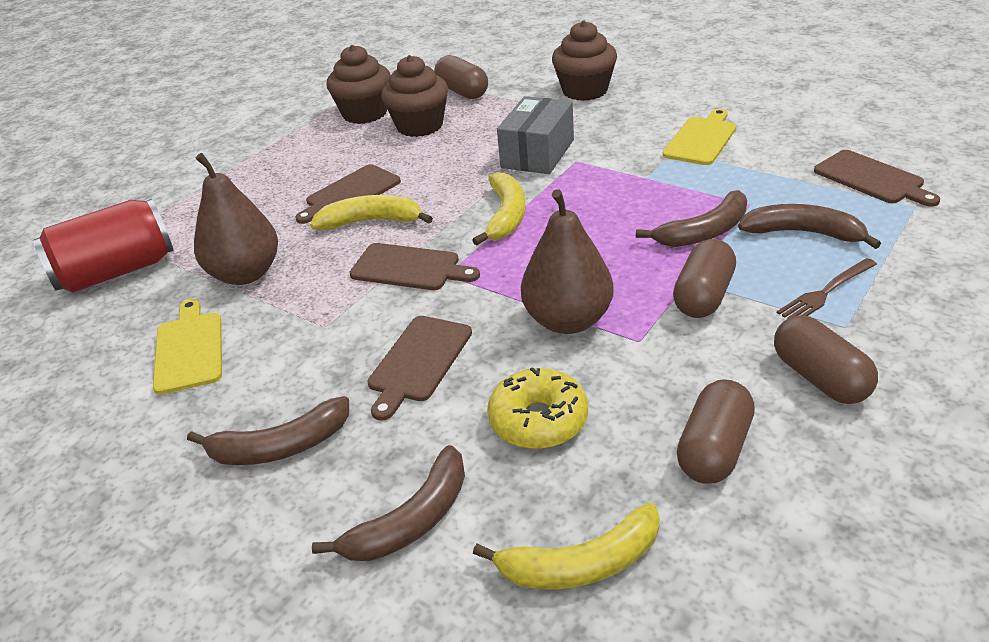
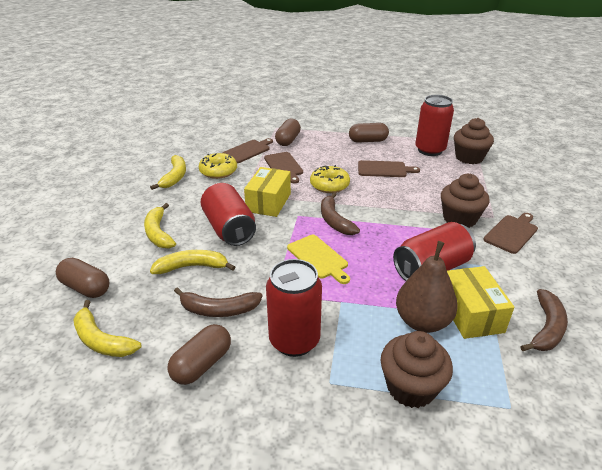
brown banana: [187,396,349,465] [312,445,465,561] [636,190,747,247] [738,204,881,249] = 4 -> [174,287,262,317] [321,192,360,235] [520,289,568,351] = 3
brown fork: [777,258,877,319] = 1 -> none = 0
brown pear: [194,153,278,285] [521,189,614,334] = 2 -> [396,241,458,333] = 1
grey box: [497,96,574,174] = 1 -> none = 0
red can: [33,199,173,293] = 1 -> [201,183,256,246] [266,259,322,357] [393,222,476,281] [415,95,454,156] = 4
yellow banana: [310,195,433,230] [472,172,526,245] [473,503,660,589] = 3 -> [73,300,141,357] [144,203,176,249] [150,155,186,190] [150,250,235,274] = 4
yellow box: none = 0 -> [244,167,291,217] [447,266,515,339] = 2
yellow cutting board: [153,299,222,395] [663,109,736,165] = 2 -> [287,235,350,284] = 1
yellow donut: [487,367,588,449] = 1 -> [199,153,237,179] [310,165,350,193] = 2

